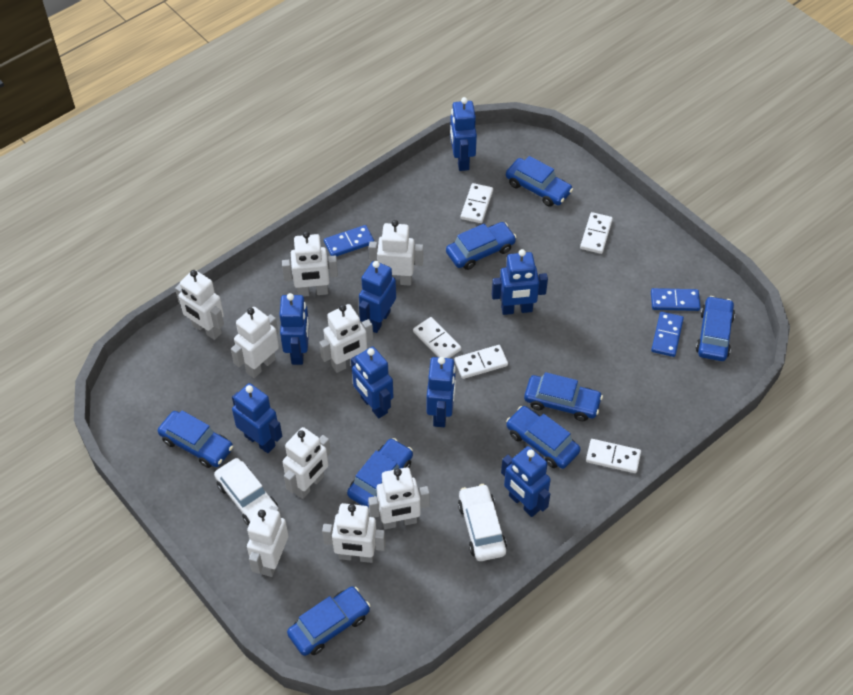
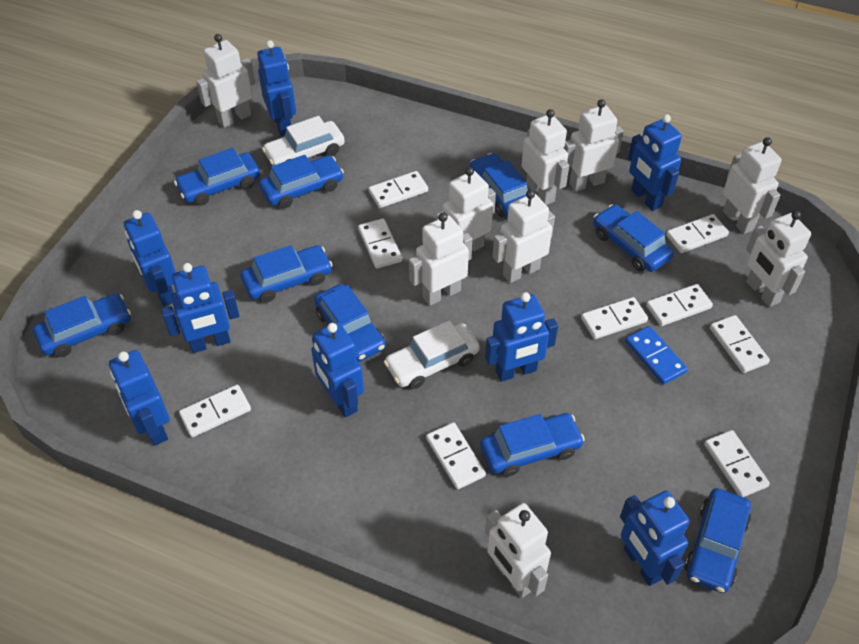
blue car: [158,410,233,468] [287,586,370,656] [347,438,413,508] [446,222,517,270] [506,156,573,207] [506,406,580,469] [524,372,603,421] [696,296,735,361] = 8 -> [33,293,131,357] [174,148,260,206] [241,245,333,302] [259,155,344,208] [314,284,386,362] [470,153,528,218] [480,413,585,477] [593,204,674,272] [684,488,751,593] = 9
blue domino: [324,225,374,256] [651,288,701,311] [651,312,684,357] = 3 -> [625,326,688,384] = 1
white domino: [413,317,461,358] [454,345,508,379] [461,183,493,223] [580,212,613,254] [586,439,641,473] = 5 -> [179,385,251,437] [358,219,402,269] [368,171,428,208] [426,422,486,489] [581,297,648,339] [646,284,713,326] [666,214,729,253] [704,430,770,497] [710,315,770,373] = 9

